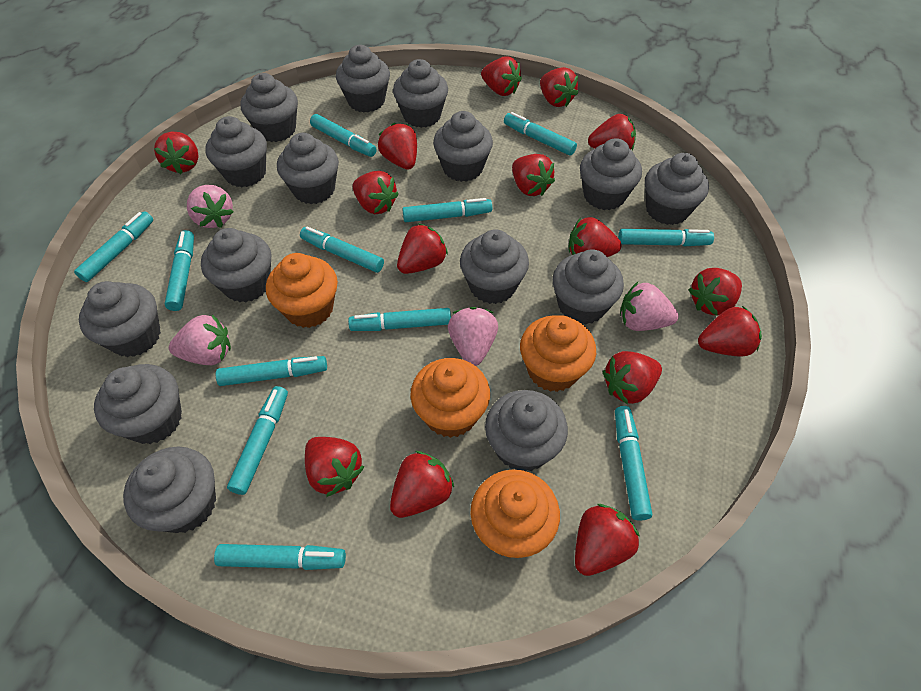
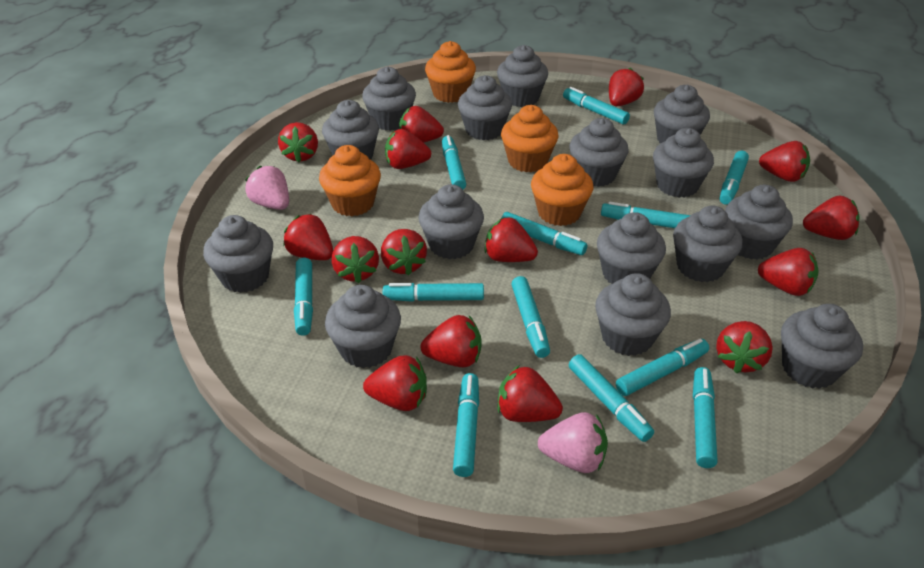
pink strawberry: [169,314,231,365] [187,185,234,228] [448,307,498,366] [620,282,679,331] = 4 -> [245,166,289,210] [538,412,608,473] = 2

